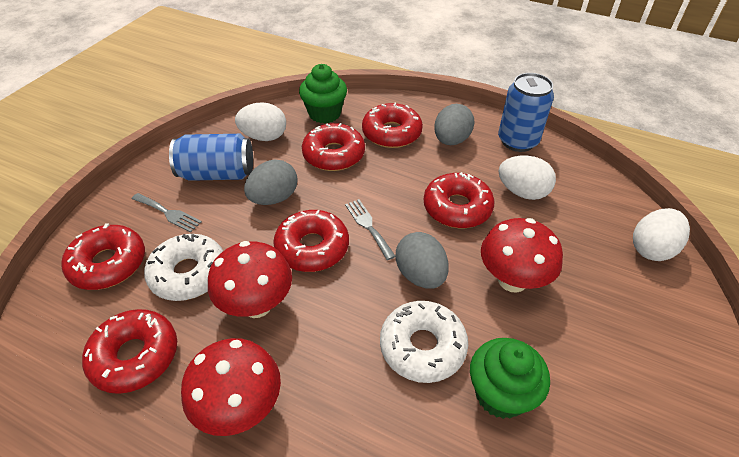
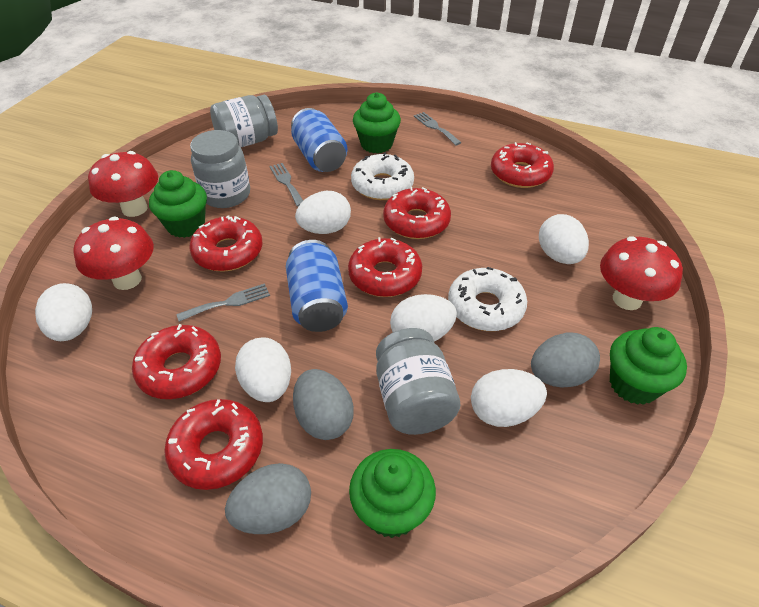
green cupcake: [299,64,347,124] [470,338,550,419] = 2 -> [149,170,207,238] [349,449,436,538] [353,92,401,154] [610,327,687,405] = 4
grey fork: [132,193,202,232] [345,199,396,260] = 2 -> [176,284,270,322] [269,163,303,207] [414,112,462,145] = 3
grey jar: none = 0 -> [190,130,250,208] [210,95,278,148] [376,328,460,435] = 3
white egg: [235,102,286,141] [498,156,556,200] [633,208,690,261] = 3 -> [35,283,92,341] [235,337,291,402] [295,191,351,234] [390,294,457,342] [471,369,547,427] [539,214,589,264] = 6

